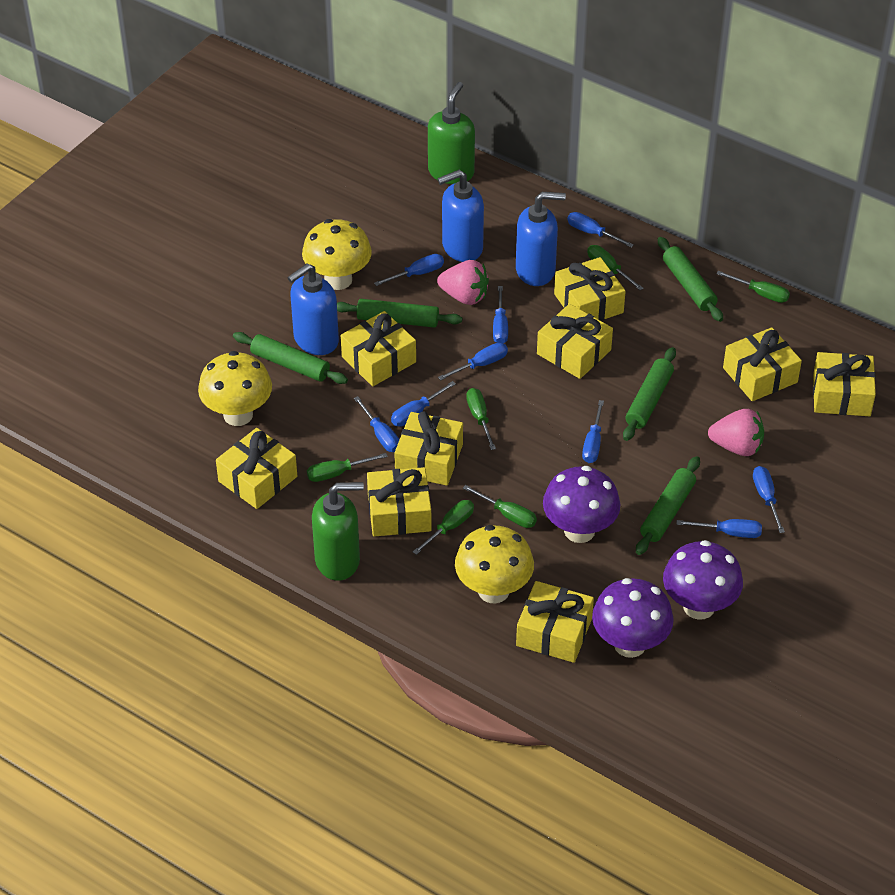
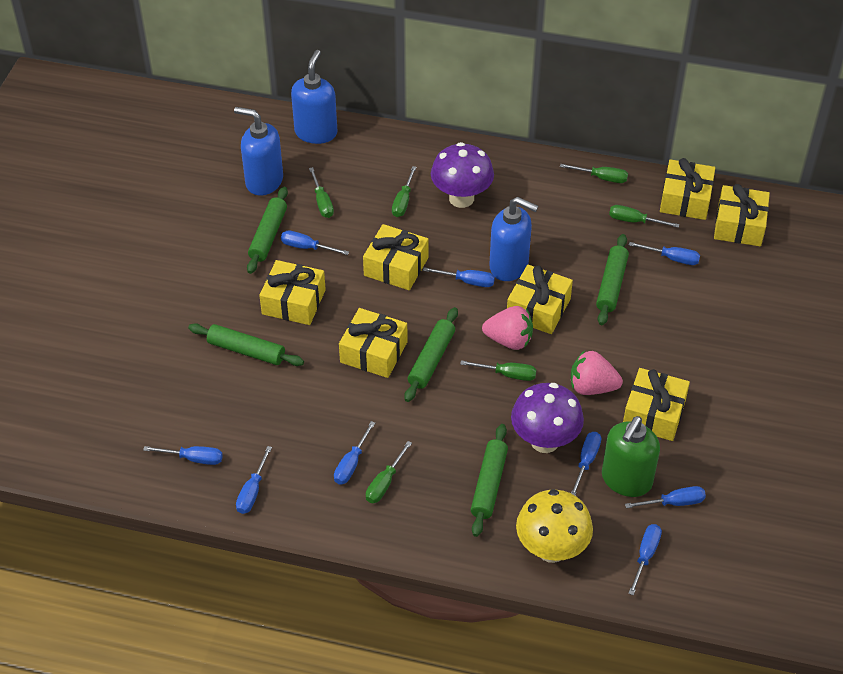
green soap dispenser: [312,482,364,581] [428,82,475,184] = 2 -> [602,416,660,497] = 1
purple mushroom: [543,466,621,543] [592,578,674,658] [663,540,743,619] = 3 -> [431,142,494,208] [511,383,584,453] = 2
yellow gift: [216,428,297,509] [341,311,416,386] [367,467,432,536] [394,411,463,486] [516,581,594,663] [537,304,613,379] [554,257,626,321] [723,327,802,401] [813,352,876,416] = 9 -> [259,260,326,325] [339,308,408,378] [363,224,429,290] [507,265,573,334] [623,368,690,441] [660,158,715,220] [714,184,770,246] = 7
yellow mushroom: [198,351,272,426] [302,219,372,290] [455,525,534,603] = 3 -> [516,489,593,563] = 1

